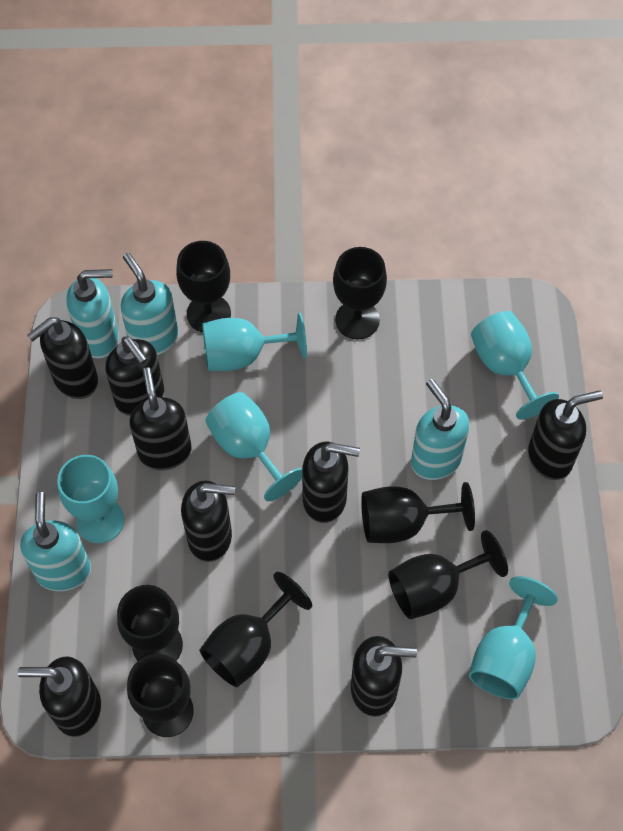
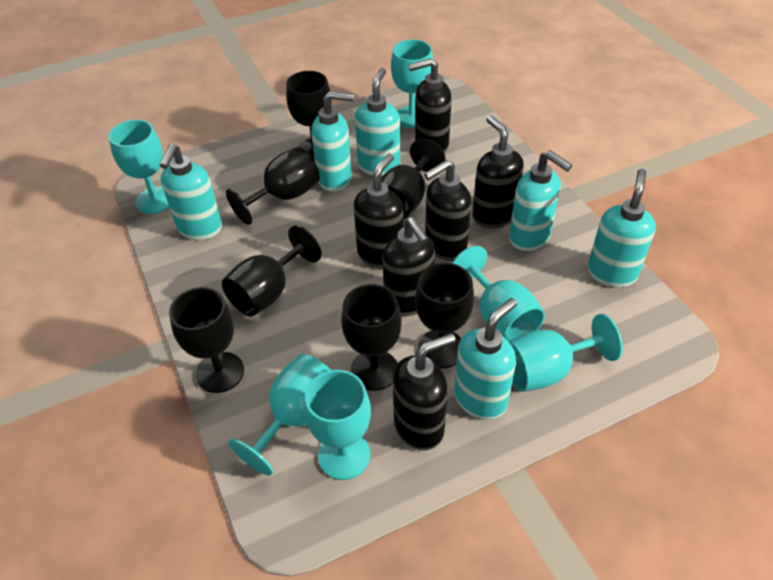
black soap dispenser: [18,656,101,737] [27,318,98,399] [105,336,164,416] [129,367,192,470] [181,480,235,562] [302,442,360,523] [351,636,417,717] [528,390,603,480] = 8 -> [354,153,404,269] [382,217,435,316] [393,333,456,450] [408,58,452,153] [424,160,471,261] [472,116,524,228] = 6
turquoise goblet: [57,455,124,543] [202,313,307,371] [205,392,302,501] [469,576,558,699] [471,311,559,420] = 5 -> [109,120,170,214] [228,354,331,476] [304,370,371,480] [391,40,433,128] [452,246,545,341] [508,314,623,392] = 6
turquoise soap dispenser: [20,492,91,591] [67,269,119,359] [120,253,179,355] [411,379,470,480] = 4 -> [160,144,222,240] [311,91,354,192] [355,68,400,176] [454,298,517,420] [509,150,572,251] [588,169,656,287] = 6

